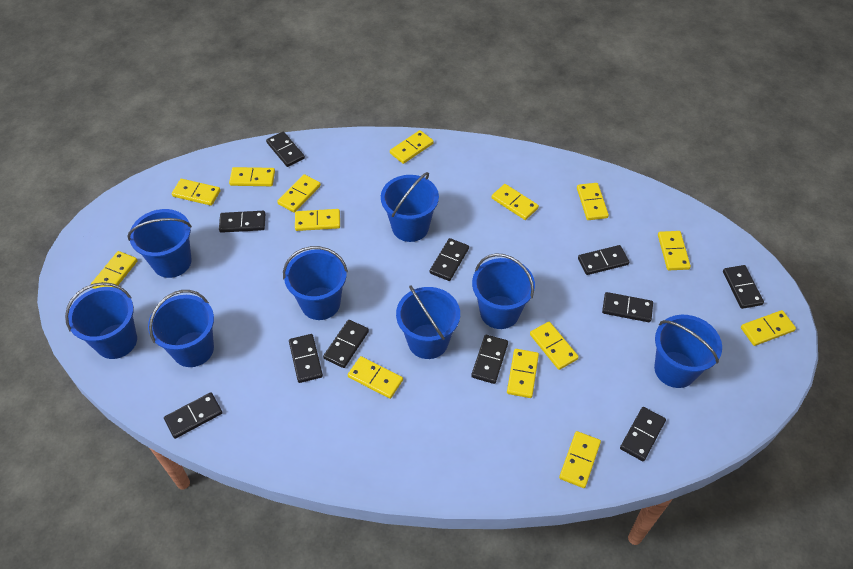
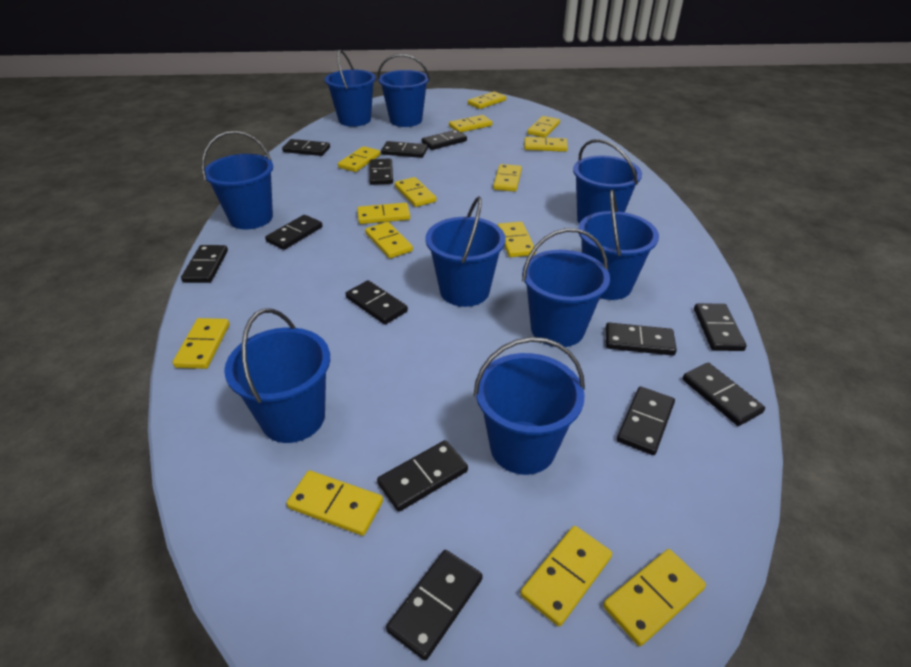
black domino: [164,393,222,439] [219,211,265,233] [266,132,305,167] [289,334,323,383] [323,320,369,368] [430,238,469,281] [471,335,508,384] [578,245,629,275] [602,292,653,322] [620,407,666,461] [723,265,764,309] = 11 -> [181,245,228,283] [265,215,323,250] [282,139,330,156] [346,280,408,325] [369,158,393,185] [377,440,468,512] [381,141,428,158] [386,550,483,660] [422,130,467,150] [605,322,677,356] [617,386,675,455] [683,363,765,426] [694,303,747,351] = 13
blue bucket: [65,282,137,359] [127,209,192,278] [148,290,214,367] [283,246,348,320] [381,172,439,242] [396,285,460,359] [472,253,535,329] [654,315,722,388] = 8 -> [202,131,273,229] [224,309,330,443] [325,50,376,127] [378,54,430,127] [426,196,506,307] [474,337,585,475] [522,228,610,347] [573,139,642,223] [578,190,659,300] = 9

